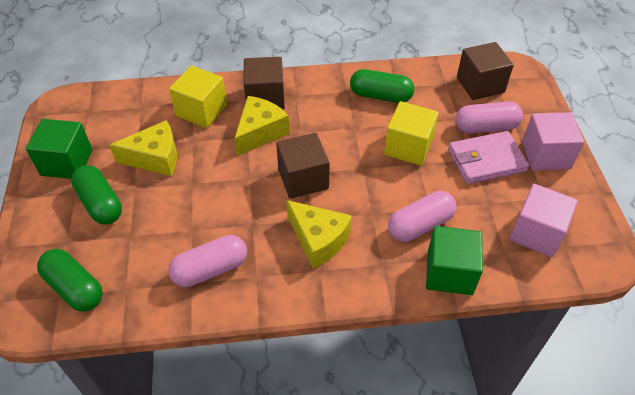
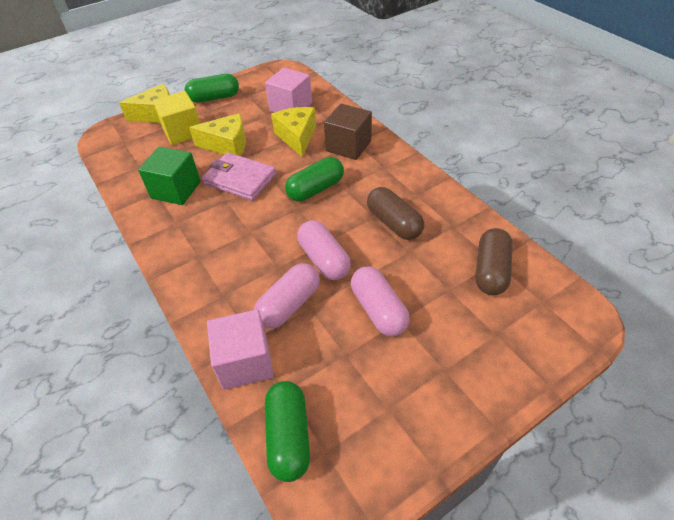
brown capsule: none = 0 -> [367,187,424,240] [475,228,513,295] = 2
brown cube: [244,57,285,110] [276,133,330,199] [457,42,514,100] = 3 -> [324,104,372,160] = 1
green cube: [26,119,92,179] [426,226,483,295] = 2 -> [138,146,201,205] = 1
yellow cube: [169,66,227,128] [384,101,439,166] = 2 -> [153,91,200,145] = 1

